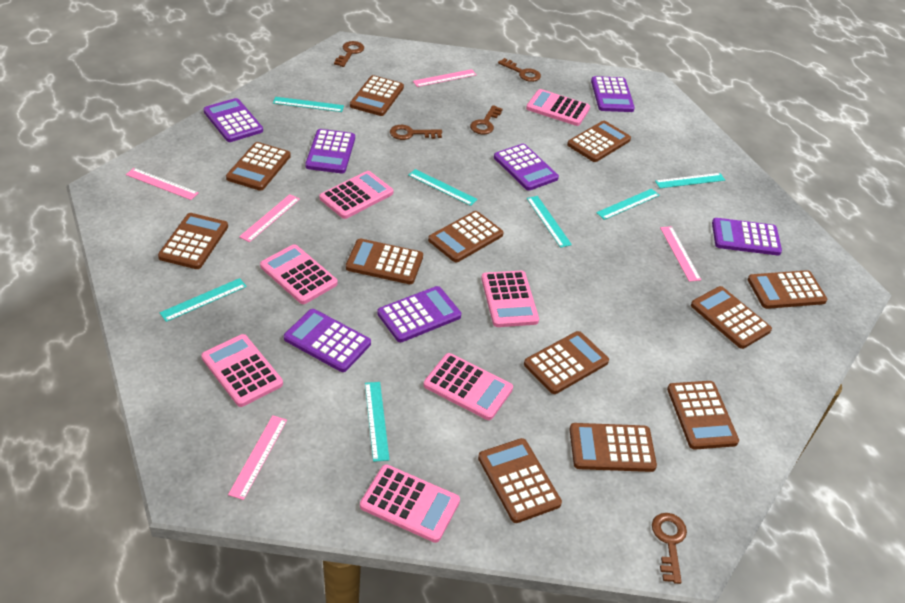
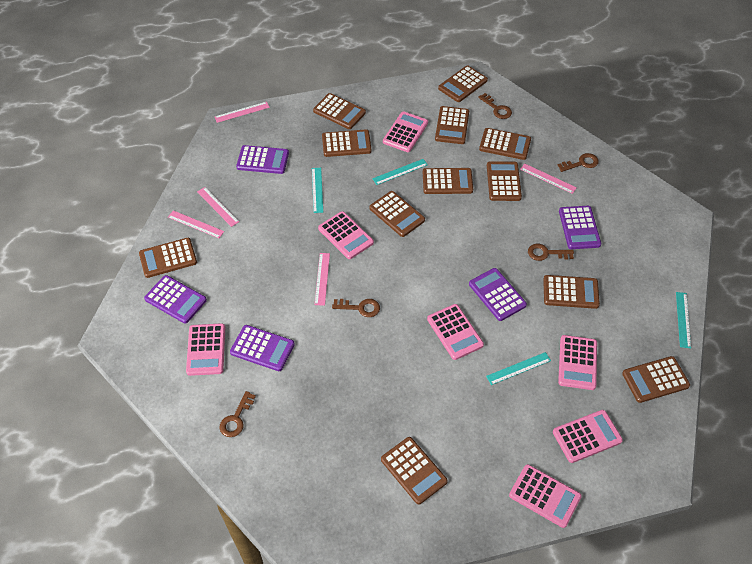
purple calculator: [203,98,263,142] [284,309,371,372] [305,129,355,173] [377,286,461,342] [494,144,559,191] [591,76,635,112] [712,218,782,255] = 7 -> [144,275,207,323] [230,325,295,371] [236,145,289,174] [469,268,527,321] [559,206,601,249] = 5
turquoise ruler: [160,278,247,322] [273,97,344,112] [365,382,390,462] [408,169,478,206] [527,196,572,248] [596,189,660,220] [655,173,725,188] = 7 -> [312,168,323,213] [372,159,428,185] [486,352,551,385] [676,292,691,348] = 4

